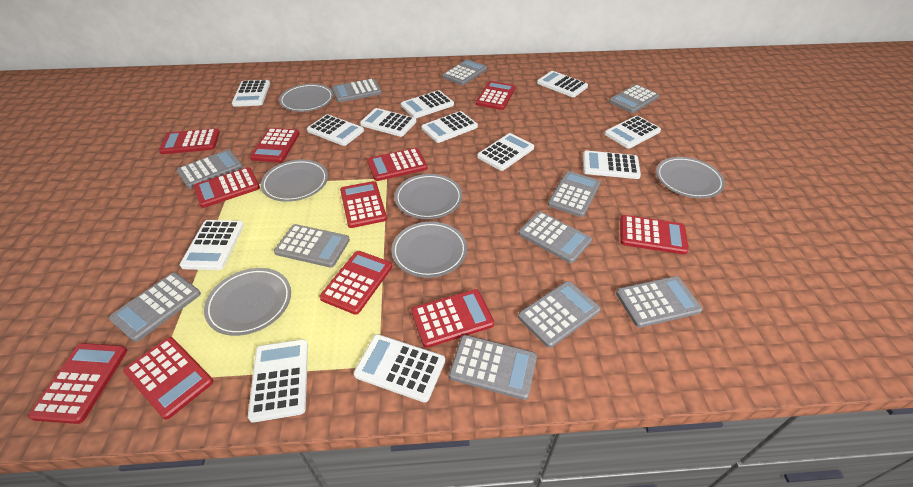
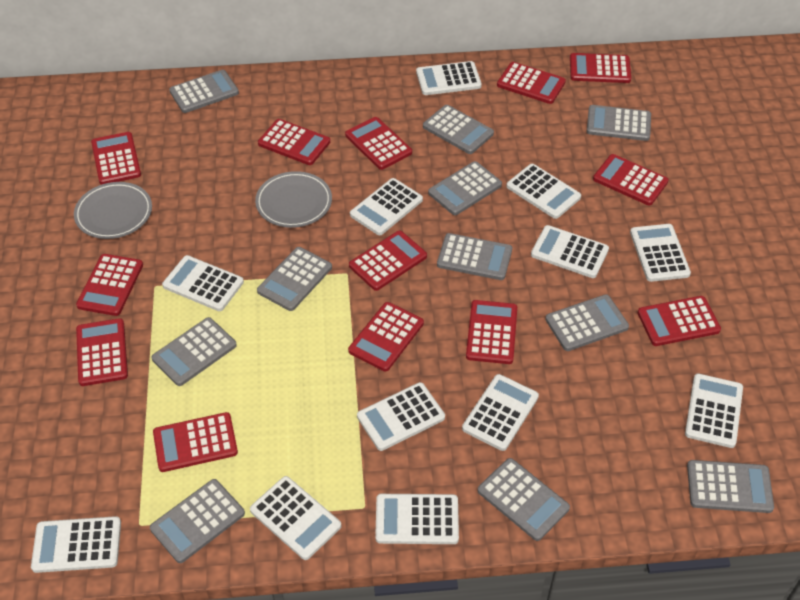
grey plate: [204,268,291,336] [261,160,328,202] [279,84,334,112] [391,222,467,278] [395,174,462,219] [656,157,725,198] = 6 -> [74,182,152,239] [255,171,332,228] = 2
red calculator: [28,343,127,424] [123,337,213,420] [159,128,220,154] [193,167,260,208] [250,128,300,163] [320,251,392,315] [340,181,387,228] [367,148,428,181] [411,289,494,348] [476,81,515,110] [620,215,689,255] = 11 -> [76,254,143,316] [76,318,128,386] [91,132,141,185] [153,412,238,472] [258,119,330,165] [345,117,412,170] [348,302,424,372] [349,231,427,291] [466,300,517,364] [497,62,566,104] [570,53,631,83] [593,154,669,206] [637,296,721,346] = 13

